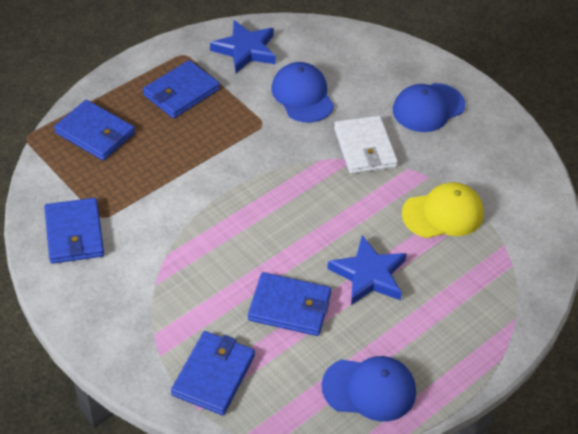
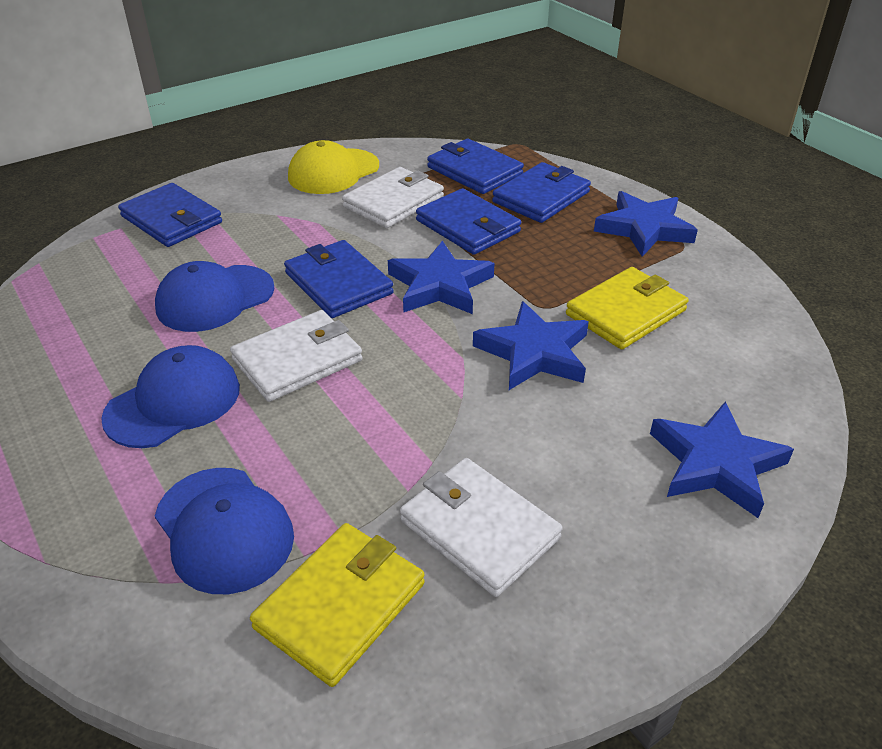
blue star: [210,20,276,73] [327,235,407,305] = 2 -> [388,241,495,314] [473,301,589,390] [594,191,698,257] [650,401,794,518] = 4
white wallet: [334,116,398,174] = 1 -> [230,310,363,402] [342,167,444,228] [400,458,563,597] = 3
yellow wallet: none = 0 -> [250,523,425,687] [566,267,689,350] = 2

